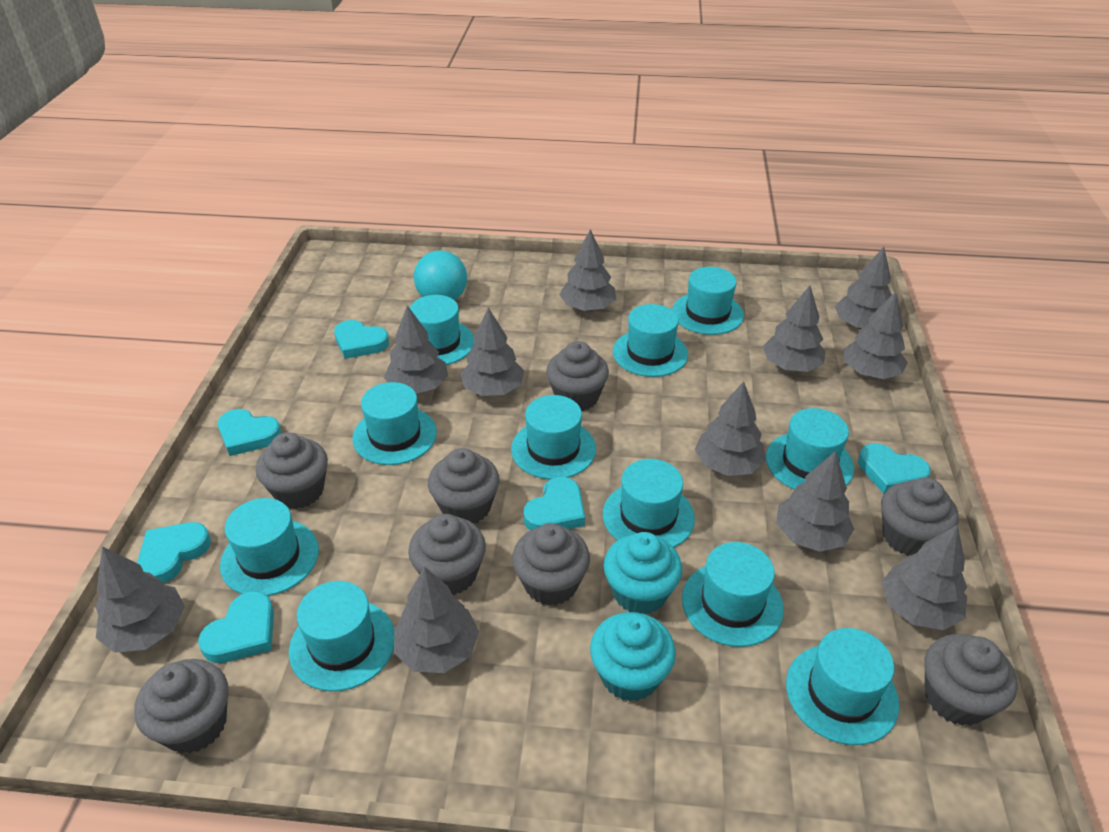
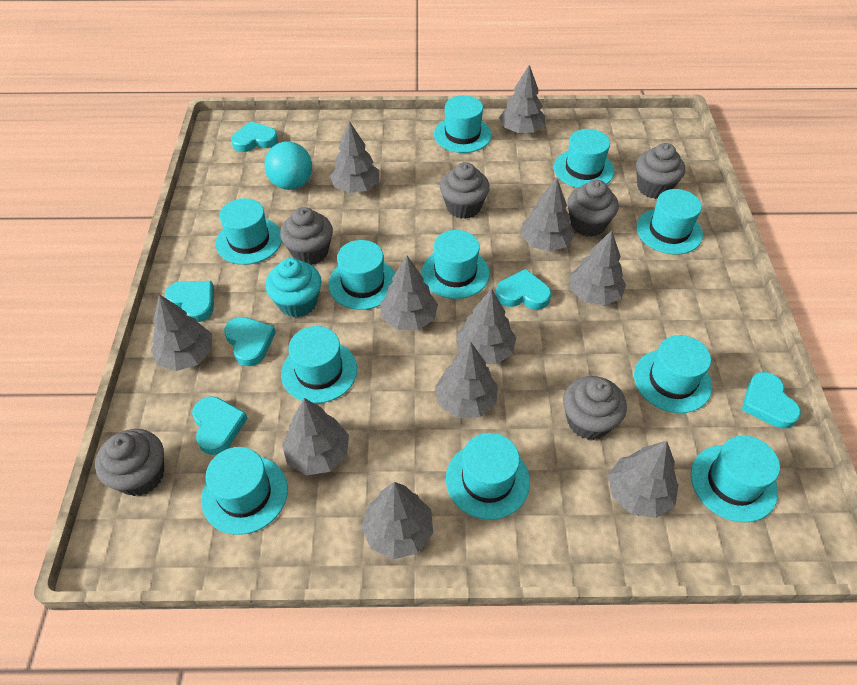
grey cupcake: [134,659,229,754] [256,432,328,509] [408,514,486,595] [428,448,500,524] [512,523,590,606] [546,341,609,411] [881,477,959,556] [925,634,1018,726] = 8 -> [95,429,164,496] [280,207,333,265] [440,162,490,219] [563,376,627,440] [567,180,619,237] [636,143,685,199] = 6
turquoise cupcake: [590,612,676,702] [603,532,682,614] = 2 -> [265,258,322,317] = 1

